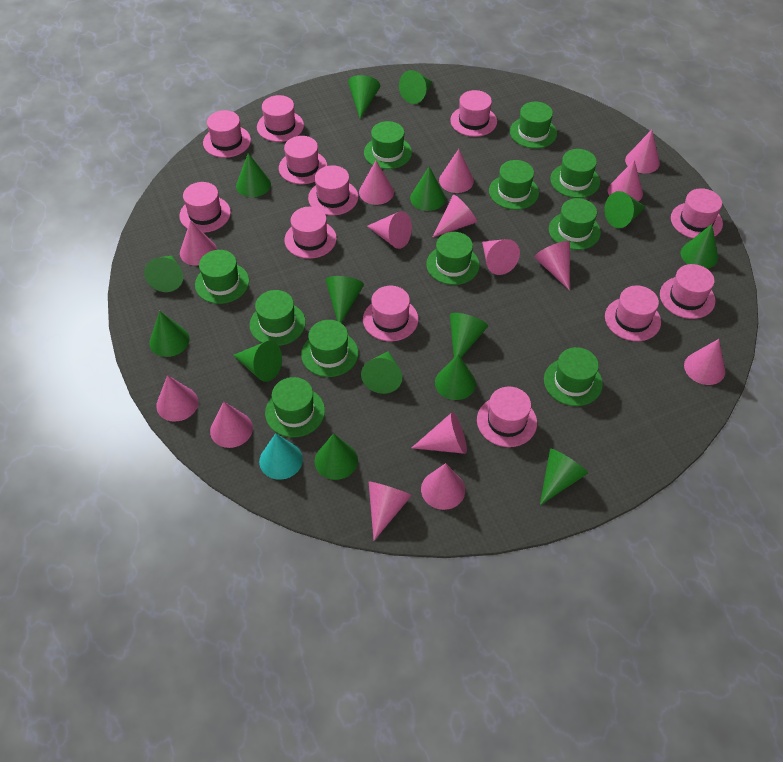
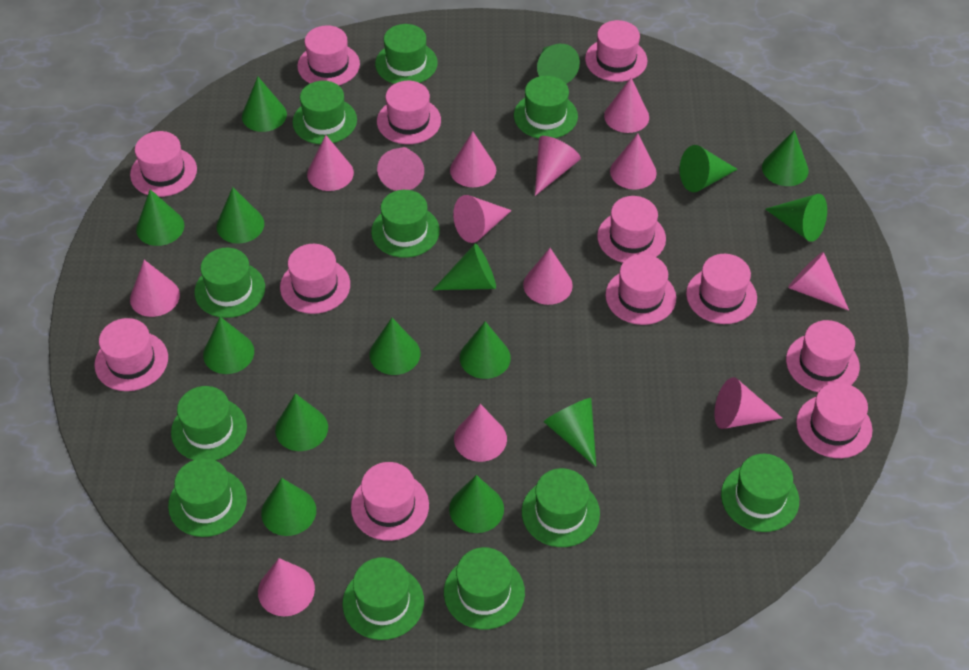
pink cone: [156,375,198,422] [180,220,217,266] [210,402,253,448] [359,161,394,205] [367,211,412,249] [369,482,412,540] [412,412,467,454] [421,463,465,510] [433,195,477,237] [439,149,474,193] [482,239,520,275] [535,241,570,290] [608,160,643,202] [625,130,660,173] [684,339,725,385] = 15 -> [130,260,180,317] [258,558,315,616] [307,135,354,191] [377,147,424,191] [450,131,496,187] [453,195,512,243] [454,404,507,462] [523,248,573,305] [535,136,581,196] [604,78,649,133] [610,134,657,189] [714,377,782,429] [788,252,849,310] = 13
turquoise cone: [259,433,303,480] = 1 -> none = 0

